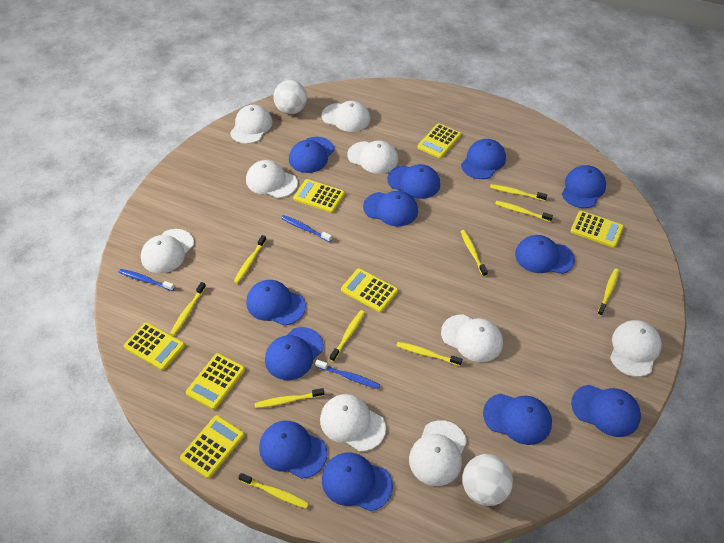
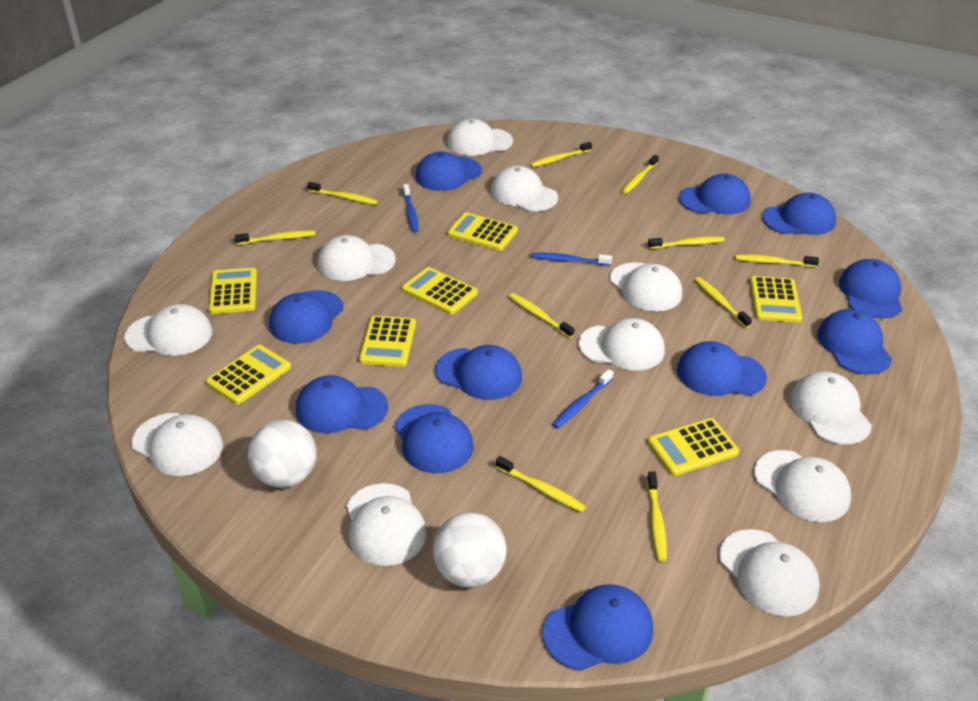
blue cap: [246,280,306,326] [259,421,327,479] [265,327,324,380] [289,137,334,173] [322,452,393,511] [363,191,418,226] [387,164,440,199] [461,139,506,179] [483,393,552,445] [515,235,575,274] [562,165,606,208] [571,385,641,437] = 12 -> [269,290,343,344] [296,375,388,433] [394,404,473,473] [415,151,482,191] [435,345,522,400] [543,584,653,671] [677,341,767,396] [679,174,751,214] [762,193,836,235] [817,309,892,374] [839,259,902,318] = 11
white cap: [141,229,194,273] [230,105,273,144] [246,160,298,198] [320,394,386,452] [322,101,370,132] [347,140,398,174] [409,420,467,486] [441,314,503,362] [610,320,662,377] = 9 -> [124,304,213,356] [132,413,223,476] [317,235,396,281] [347,483,427,566] [447,119,513,156] [491,166,558,212] [579,318,665,371] [610,262,682,312] [719,529,820,617] [754,450,851,522] [790,371,872,445] = 11

